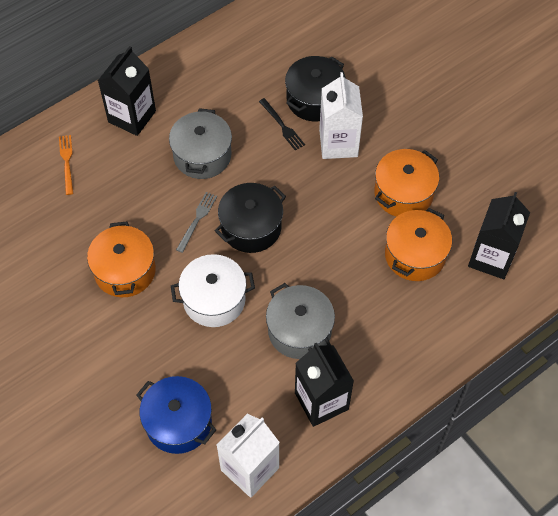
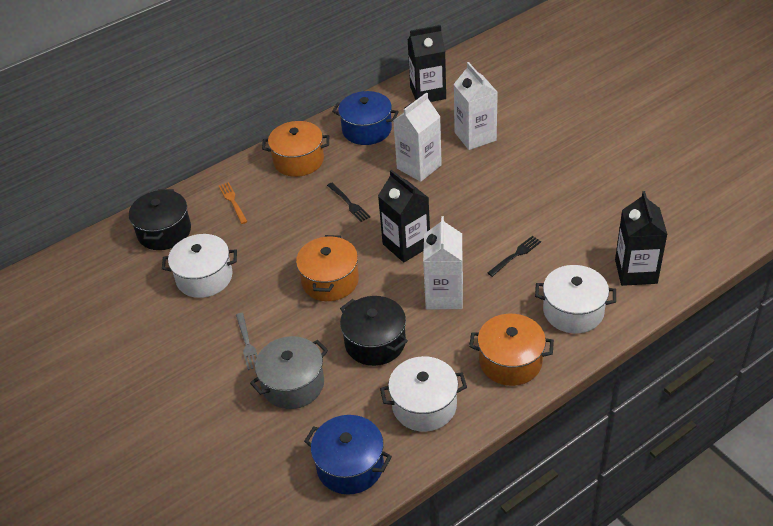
black fork: [259,98,305,151] = 1 -> [327,183,370,222] [488,236,541,277] = 2
blue pot: [136,376,217,454] = 1 -> [304,415,392,495] [332,91,399,145] = 2
grey pot: [169,108,232,179] [266,283,335,359] = 2 -> [250,336,328,409] = 1
white carton: [217,414,280,498] [319,72,363,159] = 2 -> [393,93,442,182] [423,216,463,309] [454,62,498,150] = 3
white pot: [171,254,255,327] = 1 -> [162,234,237,298] [380,356,467,432] [535,265,616,333] = 3

